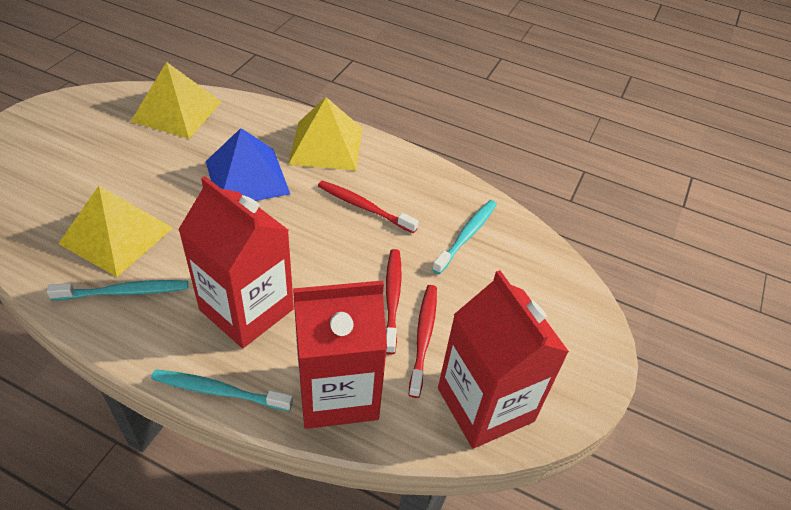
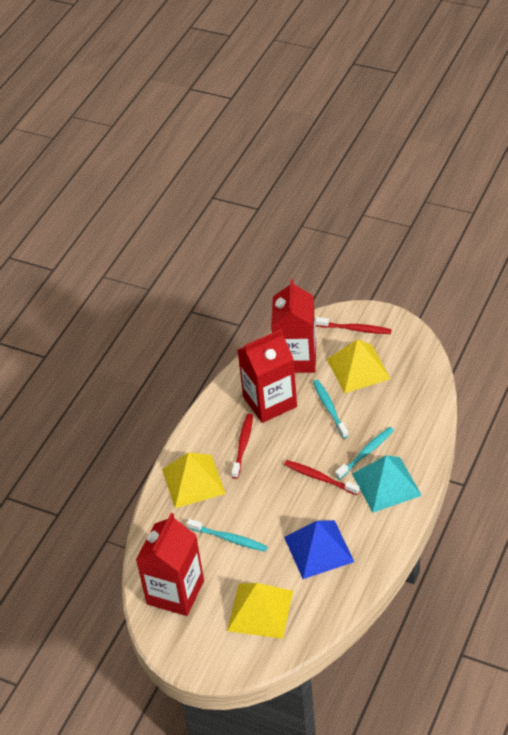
turquoise pyramid: none = 0 -> [352,455,422,513] = 1

